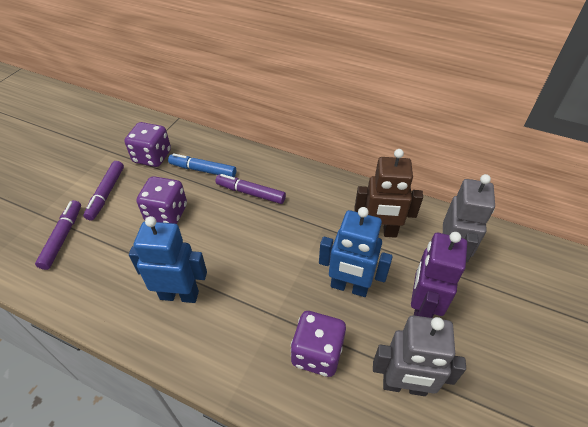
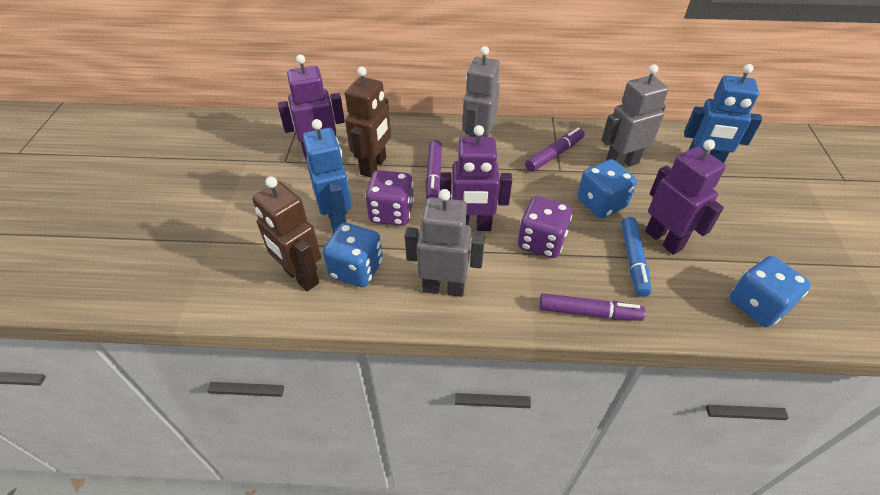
blue dice: none = 0 -> [323,223,383,287] [577,159,637,218] [729,256,811,327] = 3
brown robot: [355,149,423,238] = 1 -> [252,177,321,291] [345,67,391,178] = 2
grey robot: [373,315,466,396] [443,174,495,262] = 2 -> [405,189,485,297] [462,46,500,137] [601,64,669,167] = 3
purple dice: [125,122,171,167] [136,176,187,224] [291,311,346,377] = 3 -> [365,170,414,226] [518,196,572,258] = 2
purple robot: [411,232,467,318] = 1 -> [278,54,345,160] [440,125,512,231] [645,139,726,255] = 3

